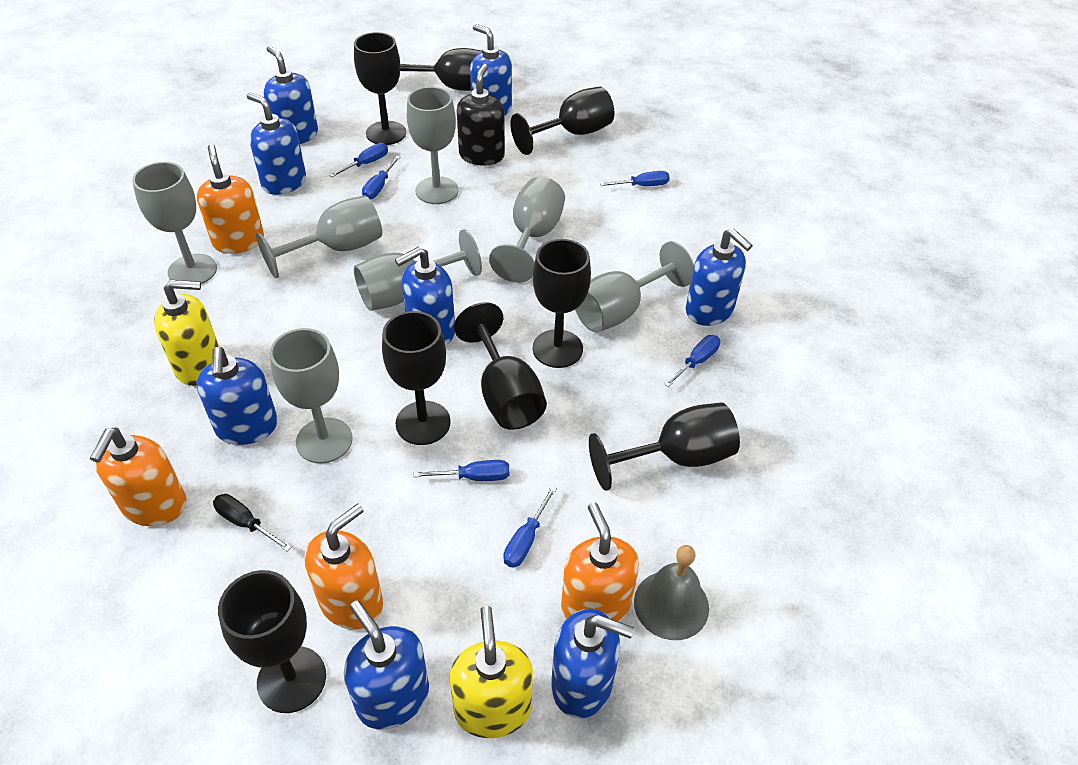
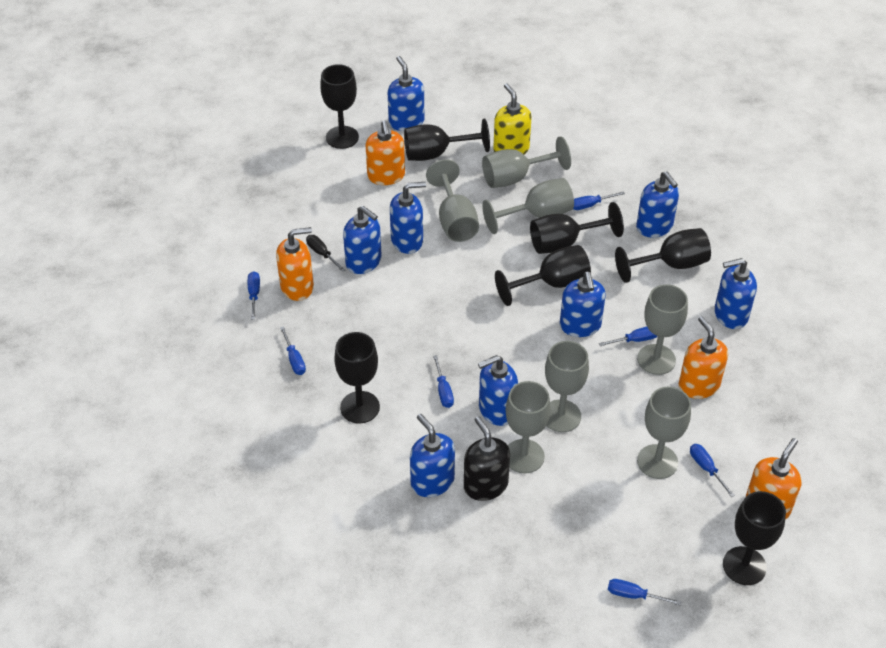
black goblet: [218,570,326,713] [354,32,406,145] [382,311,451,445] [400,48,482,91] [454,302,547,430] [510,87,614,155] [532,239,591,368] [589,402,740,491] = 8 -> [320,64,359,149] [334,332,380,423] [404,118,490,161] [495,245,591,306] [530,202,624,254] [615,228,711,283] [723,491,786,585] = 7
blue screwdriver: [329,143,388,177] [362,156,400,199] [414,460,510,481] [503,486,557,568] [600,171,670,186] [664,335,720,387] = 6 -> [248,271,260,320] [280,326,306,375] [433,355,454,408] [573,191,625,210] [599,327,657,346] [608,579,681,605] [690,444,735,497] = 7
grey bell: [634,545,709,640] = 1 -> none = 0
yellow soap dispenser: [154,280,219,386] [450,606,533,738] = 2 -> [493,83,531,155] = 1

